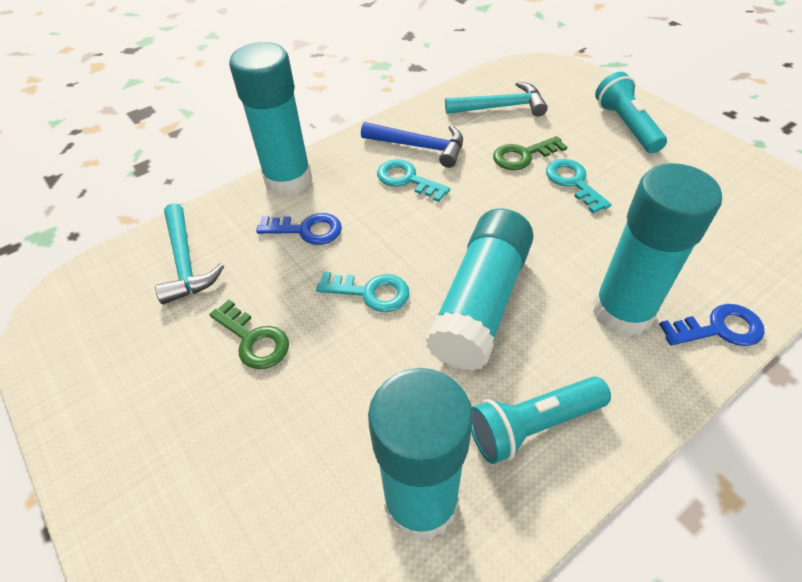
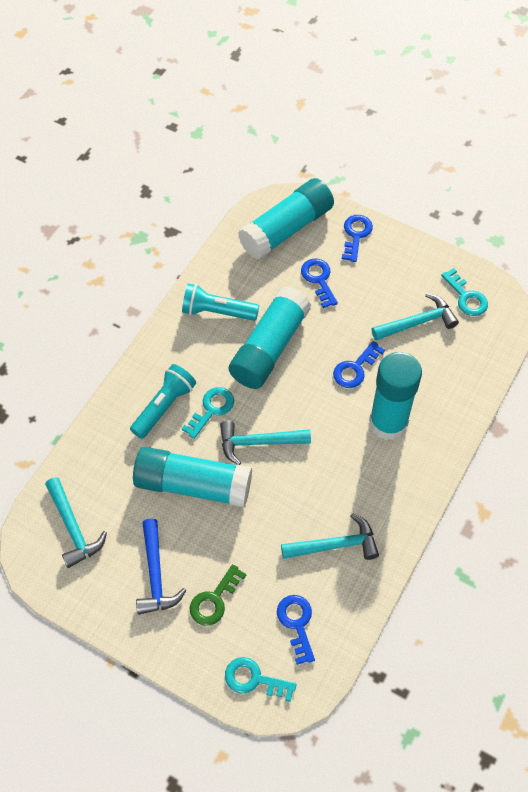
blue key: [256,213,342,245] [659,304,765,346] = 2 -> [277,595,315,665] [301,258,338,308] [333,341,385,388] [342,215,373,262] = 4
green key: [209,300,289,369] [493,136,567,170] = 2 -> [190,564,247,626] = 1
turquoise hammer: [155,203,224,305] [445,81,548,116] = 2 -> [45,477,107,568] [220,421,311,465] [281,513,379,560] [372,293,459,340] = 4

